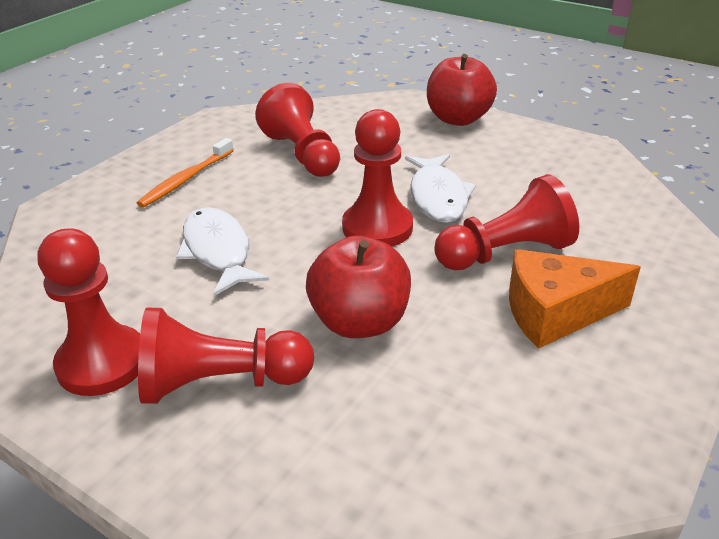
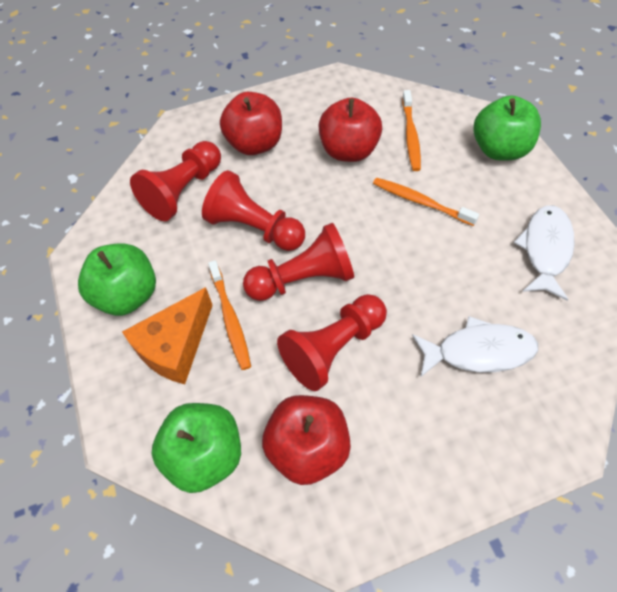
green apple: none = 0 -> [78,243,156,316] [152,403,241,493] [474,95,541,161] = 3
orange toothbrush: [137,138,234,208] = 1 -> [208,260,251,370] [373,178,479,226] [402,90,421,171] = 3
red apple: [306,235,411,338] [427,54,497,126] = 2 -> [220,92,282,155] [262,395,351,485] [318,98,382,162] = 3
red pawn: [38,228,140,396] [138,308,314,404] [255,83,340,177] [342,109,413,247] [434,174,579,270] = 5 -> [130,141,221,221] [202,170,305,251] [243,223,354,301] [277,294,387,391] = 4

